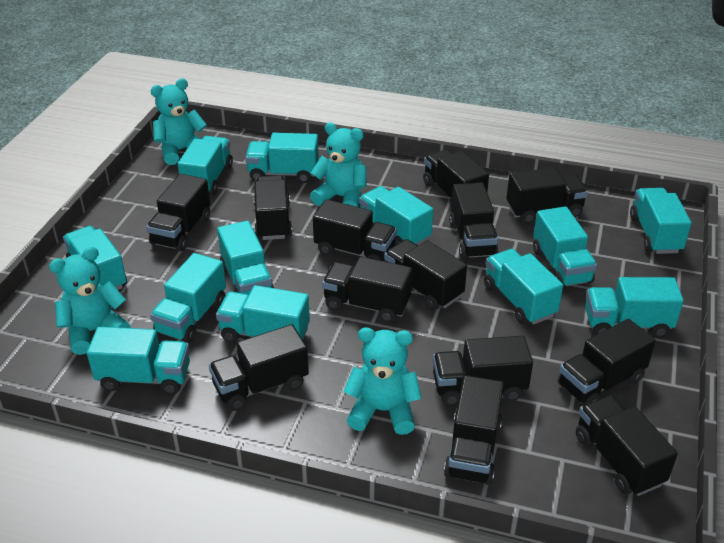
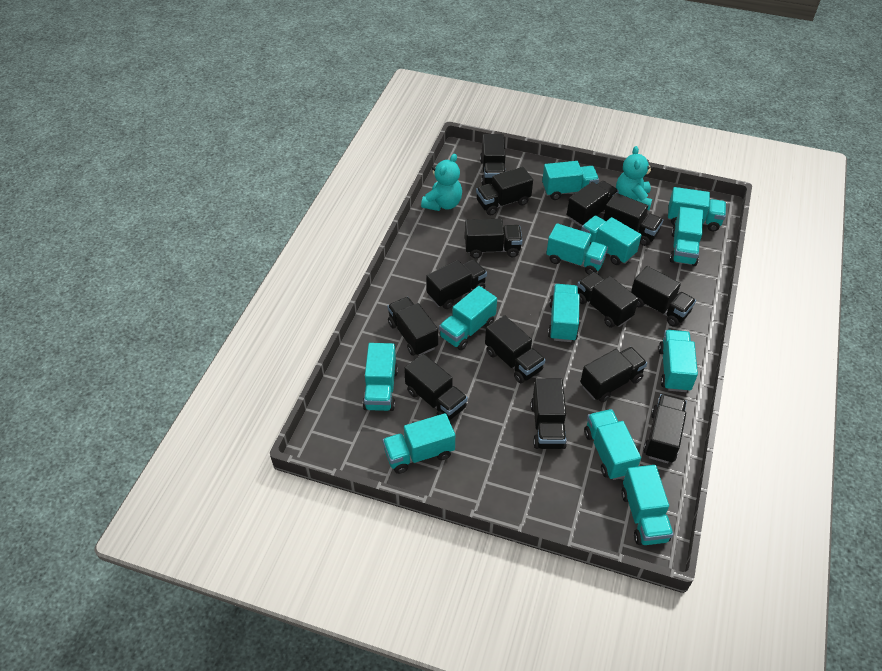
black truck: [146,174,210,251] [209,324,309,411] [254,175,292,240] [313,199,397,261] [322,257,412,323] [384,239,467,310] [423,149,489,207] [433,336,533,406] [444,375,504,485] [449,182,498,259] [506,168,588,224] [558,319,656,406] [576,395,678,496] = 13 -> [387,297,438,356] [404,354,468,420] [426,259,487,309] [465,219,522,258] [476,167,533,215] [480,134,506,185] [485,315,545,383] [531,378,567,449] [567,181,619,226] [577,272,639,328] [580,347,647,402] [603,193,663,246] [631,266,696,327] [643,394,687,463] = 14
turquoise teddy bear: [49,247,131,355] [150,78,207,165] [310,123,367,207] [343,327,422,435] = 4 -> [421,154,462,211] [616,146,653,210] = 2

